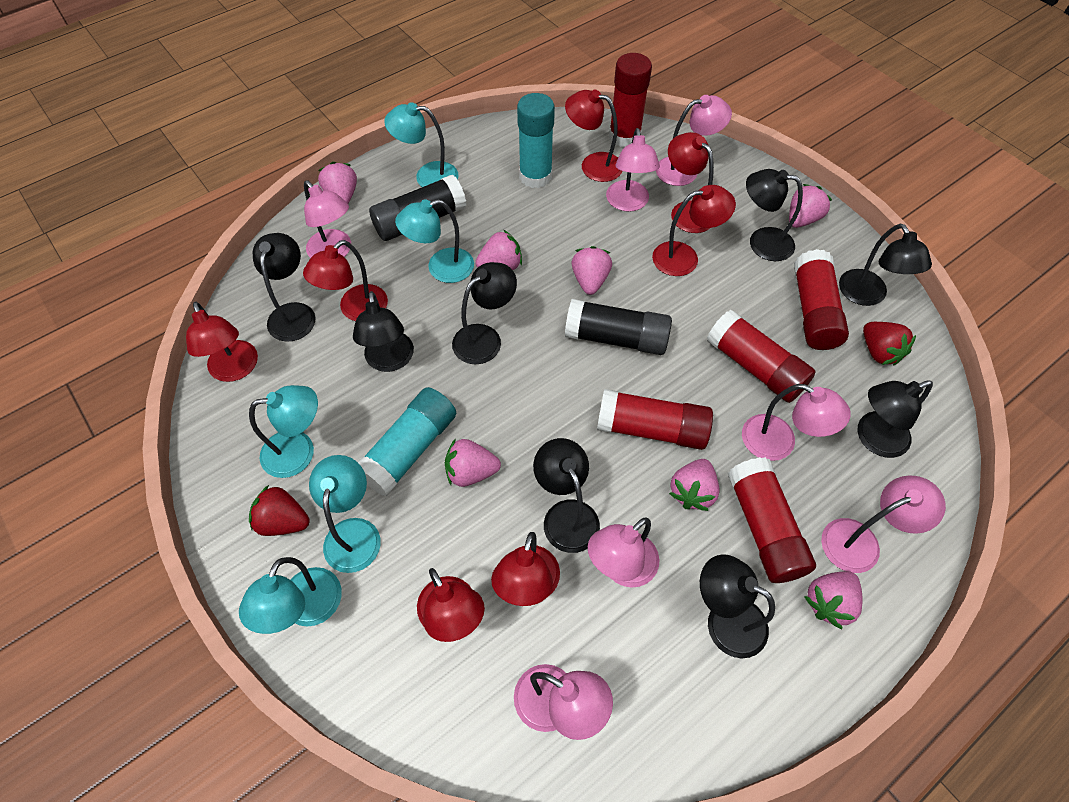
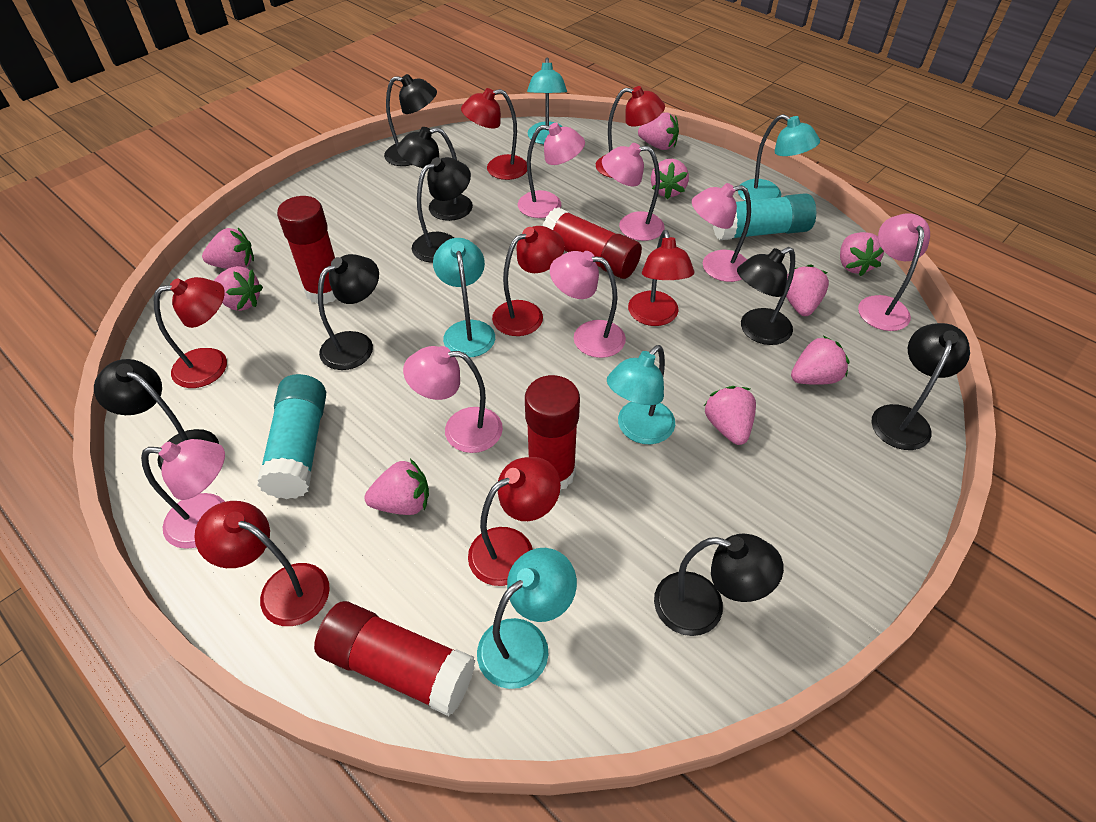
black glue stick: [369,175,466,241] [565,299,672,355] = 2 -> none = 0
pink strawberry: [318,162,357,203] [445,438,501,487] [475,230,522,270] [571,246,612,295] [669,459,720,511] [789,184,832,228] [804,571,863,629] = 7 -> [202,228,254,269] [214,266,263,311] [364,459,429,515] [638,113,679,150] [651,159,689,199] [704,386,756,445] [786,264,829,316] [791,336,849,385] [840,232,884,276] = 9
red glue stick: [597,389,713,450] [609,53,652,147] [707,310,816,403] [728,457,816,583] [794,249,849,350] = 5 -> [277,196,337,304] [314,601,475,716] [525,375,580,490] [543,207,642,279] = 4
red strawberry: [249,485,310,536] [863,322,916,366] = 2 -> none = 0

